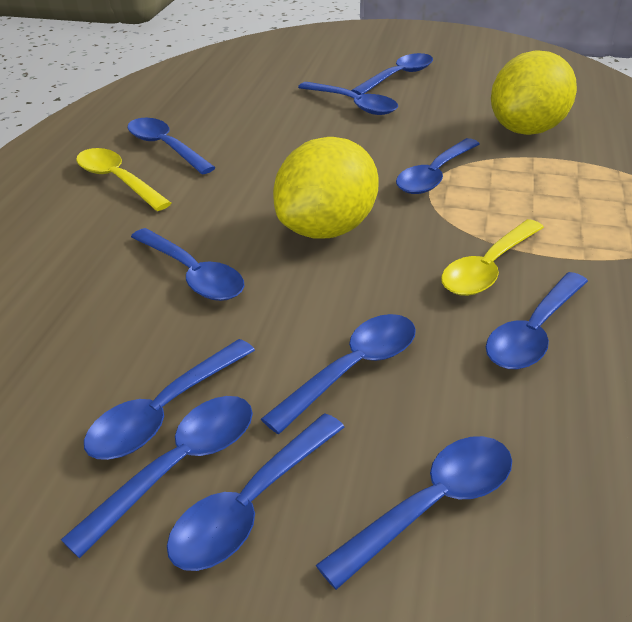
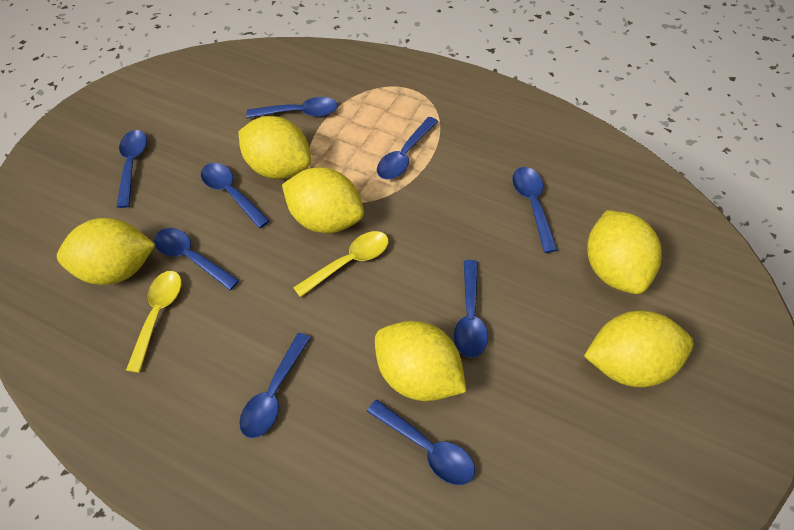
blue spoon: [61,396,253,558] [84,339,255,460] [127,118,216,175] [131,228,244,301] [167,414,344,571] [261,314,416,434] [298,82,398,115] [316,436,512,590] [351,53,433,95] [396,138,479,194] [486,272,588,369] = 11 -> [117,130,147,208] [154,228,239,290] [201,163,270,228] [239,333,311,438] [246,97,338,118] [367,400,475,485] [377,117,438,180] [454,260,488,358] [512,167,558,253] = 9
yellow lemon: [273,137,379,239] [491,50,577,135] = 2 -> [57,218,155,285] [239,116,311,179] [282,167,364,233] [375,321,467,401] [584,310,693,387] [587,210,662,294] = 6

